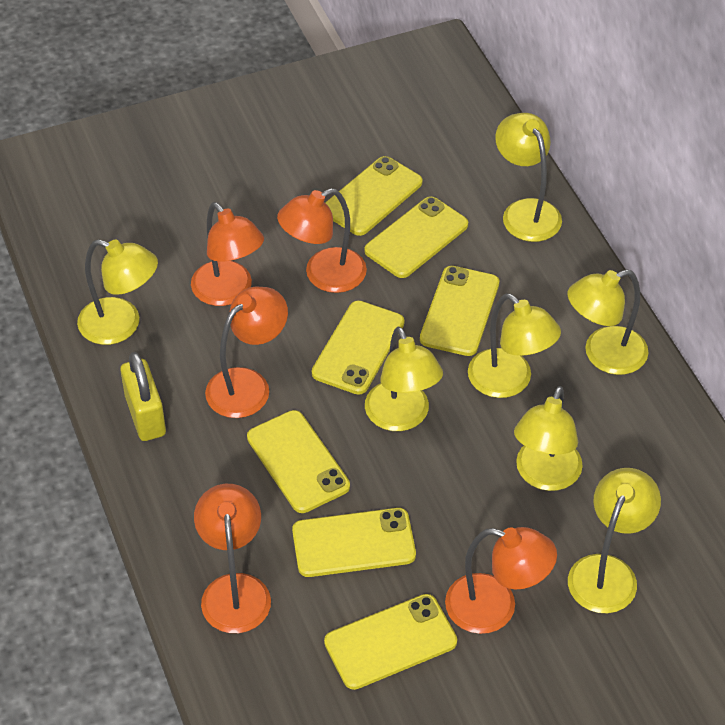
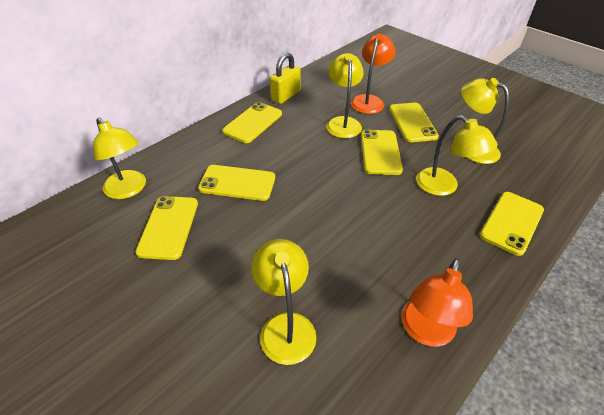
orange lamp: [191,202,264,306] [194,484,271,633] [205,287,288,418] [277,188,367,293] [445,527,557,634] = 5 -> [351,34,396,114] [402,258,473,347] = 2
yellow lamp: [77,240,158,345] [365,327,443,431] [468,293,561,398] [495,113,562,242] [514,386,583,491] [568,269,649,375] [568,468,661,613] = 7 -> [93,118,146,199] [251,239,316,365] [326,53,364,138] [416,115,498,196] [461,78,509,164] = 5
yellow phone: [247,410,350,513] [292,508,416,577] [312,301,405,395] [324,594,457,690] [325,156,423,236] [364,197,468,278] [420,266,499,356] = 7 -> [135,196,198,260] [198,165,275,201] [222,102,282,143] [361,130,403,175] [389,103,439,142] [480,192,544,256] = 6

